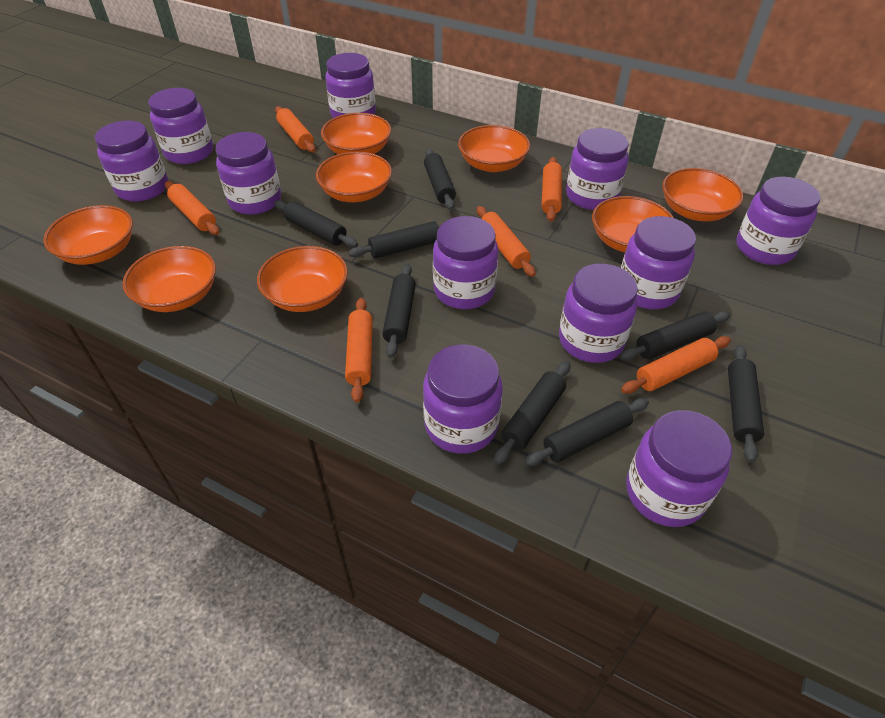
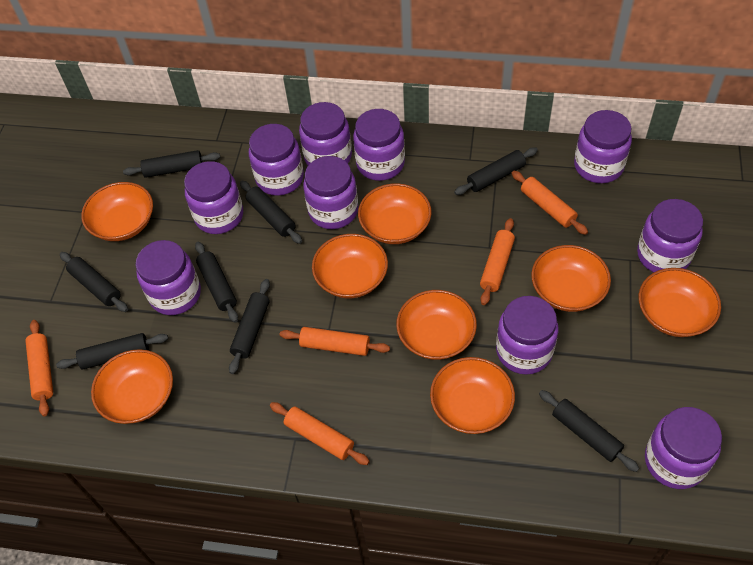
orange rolling pin: [165,181,220,235] [275,106,316,153] [345,298,373,403] [477,206,536,277] [542,157,562,222] [621,336,731,394] = 6 -> [25,320,53,416] [270,402,370,465] [280,327,390,356] [480,218,515,305] [512,171,588,235] = 5
purple jar: [95,121,168,202] [148,88,213,164] [216,132,281,214] [325,53,376,118] [423,344,503,454] [433,216,498,309] [559,264,638,363] [566,128,629,210] [621,216,696,309] [626,410,732,527] [736,177,820,265] = 11 -> [136,240,201,315] [184,161,243,234] [249,124,304,196] [299,102,352,165] [303,156,358,229] [353,109,405,181] [496,296,558,375] [574,110,632,183] [637,199,703,272] [645,407,722,489] = 10

